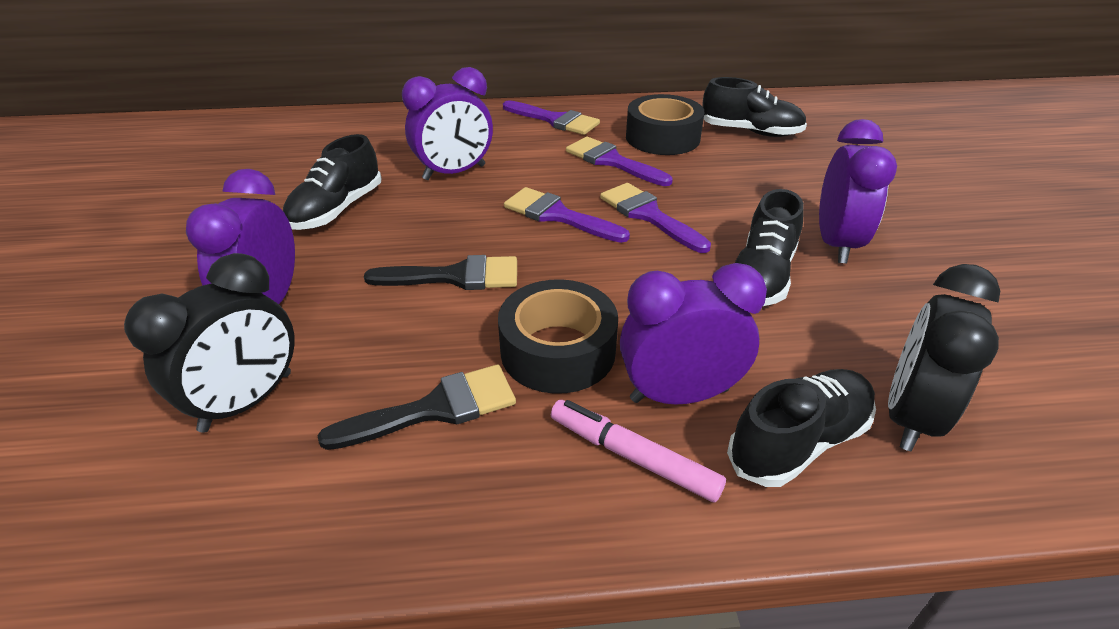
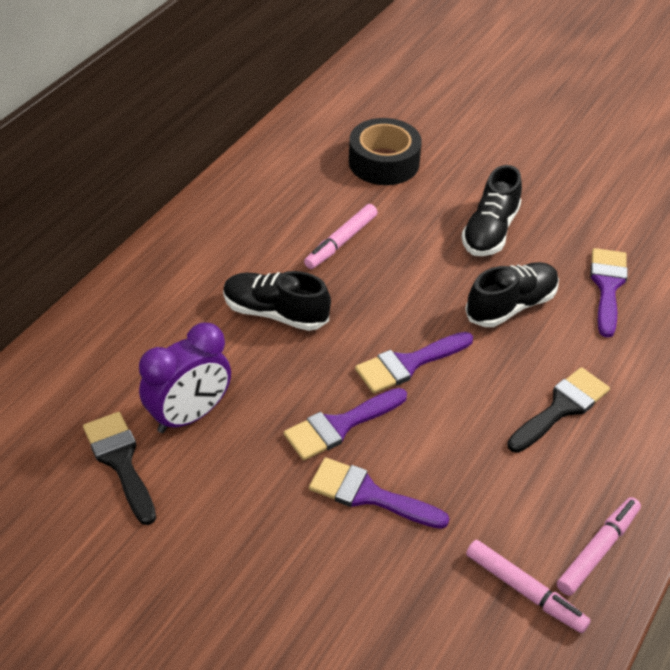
black clock: [124,253,295,433] [888,264,1000,451] = 2 -> none = 0
black shoe: [283,134,382,230] [702,77,807,137] [727,369,876,487] [735,189,804,306] = 4 -> [223,271,331,331] [461,165,522,256] [465,262,559,327] = 3
black tape: [498,279,618,394] [626,94,705,155] = 2 -> [349,118,422,185] = 1
pink marker: [551,400,726,503] = 1 -> [304,204,378,269] [466,540,591,633] [557,497,641,596] = 3
purple clock: [186,169,295,304] [402,67,493,180] [620,263,767,405] [819,119,897,264] = 4 -> [139,323,231,433] = 1

